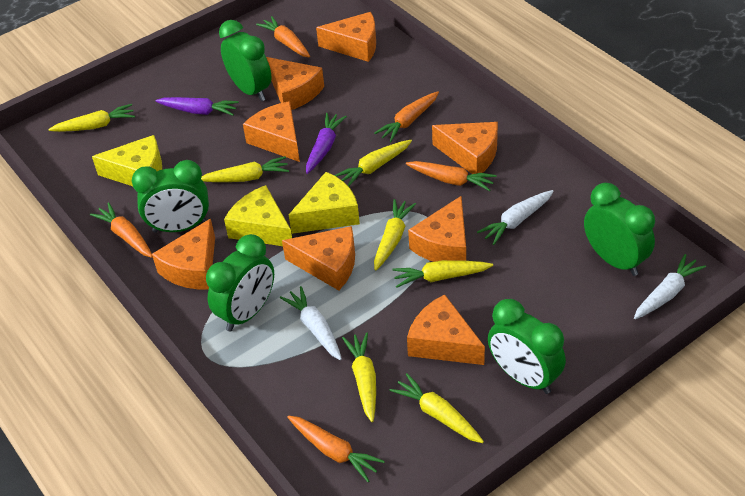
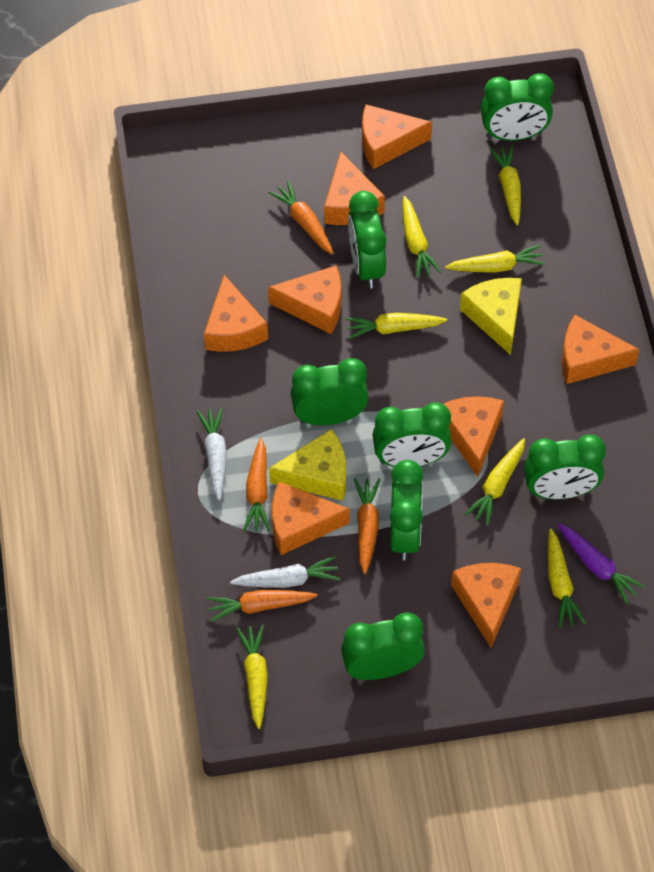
green clock: [132,160,209,233] [206,234,274,332] [219,20,272,101] [488,299,566,394] [584,183,655,276] = 5 -> [291,358,369,425] [341,612,425,680] [348,191,386,288] [372,402,451,467] [390,460,424,561] [481,73,554,141] [524,434,606,499] = 7
orange carrot: [90,202,153,258] [256,16,310,58] [287,415,385,482] [374,91,439,142] [406,161,496,191] = 5 -> [207,590,317,622] [243,438,270,532] [269,181,333,254] [354,478,381,574] = 4
purple carrot: [155,97,239,116] [306,113,347,174] = 2 -> [558,524,645,604] = 1
white carrot: [280,286,342,360] [477,190,554,245] [634,254,706,319] = 3 -> [197,408,227,501] [230,556,340,588] = 2
yellow cheese: [92,135,162,186] [224,185,292,246] [289,172,360,234] = 3 -> [269,429,346,501] [460,278,522,355] = 2

